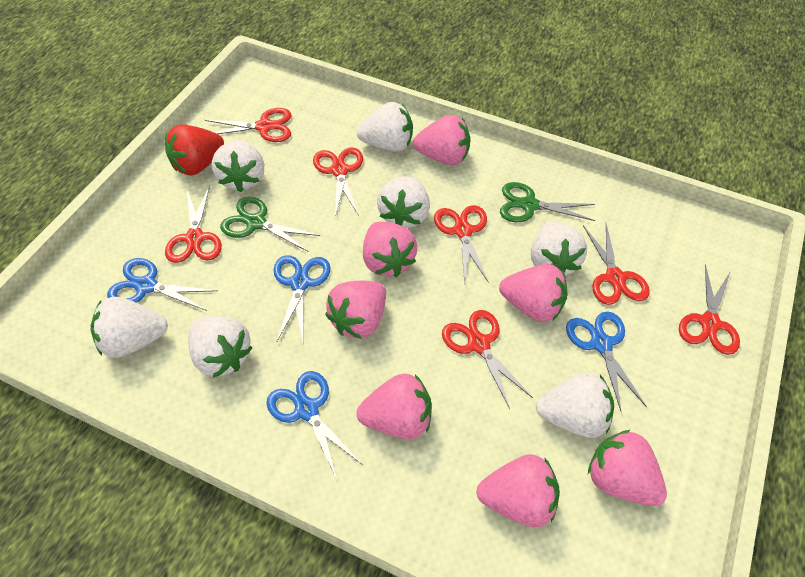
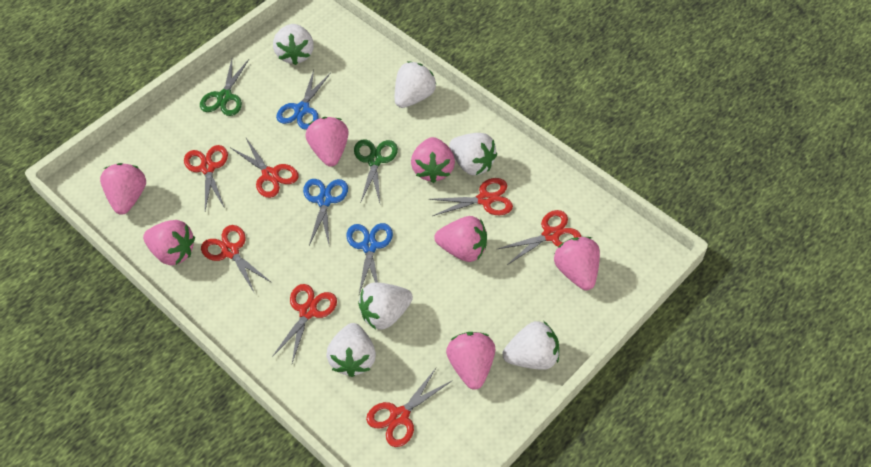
blue scissors: [107,258,218,311] [266,371,363,479] [274,255,331,341] [566,311,647,411] = 4 -> [276,70,330,130] [303,179,348,246] [347,223,393,294] = 3
red strawberry: [165,124,224,176] = 1 -> none = 0
white strawberry: [90,297,168,358] [189,316,253,378] [212,140,264,192] [357,102,413,152] [377,176,430,228] [531,221,587,276] [536,372,614,438] = 7 -> [273,24,314,65] [326,323,376,377] [358,282,413,330] [395,61,437,108] [449,133,497,175] [502,321,559,370] = 6

